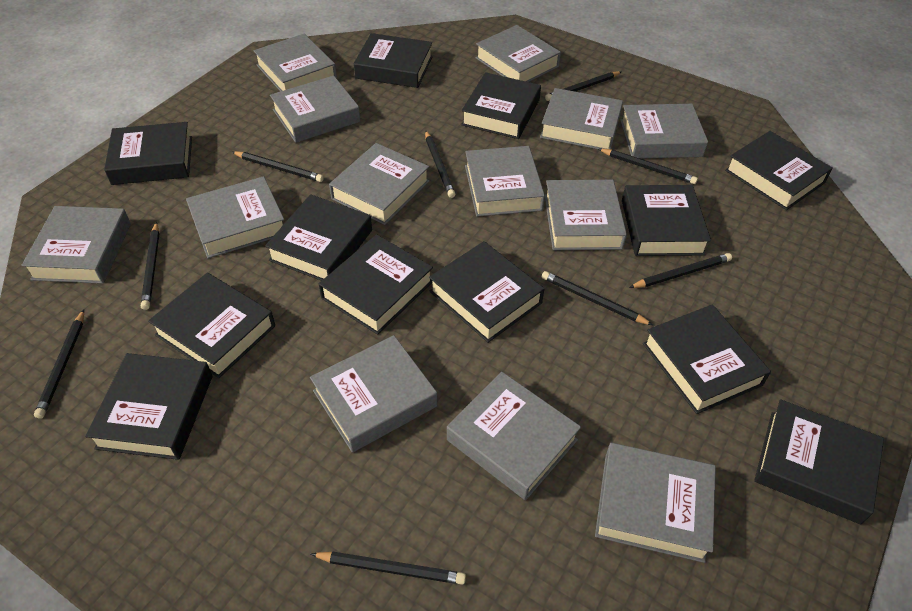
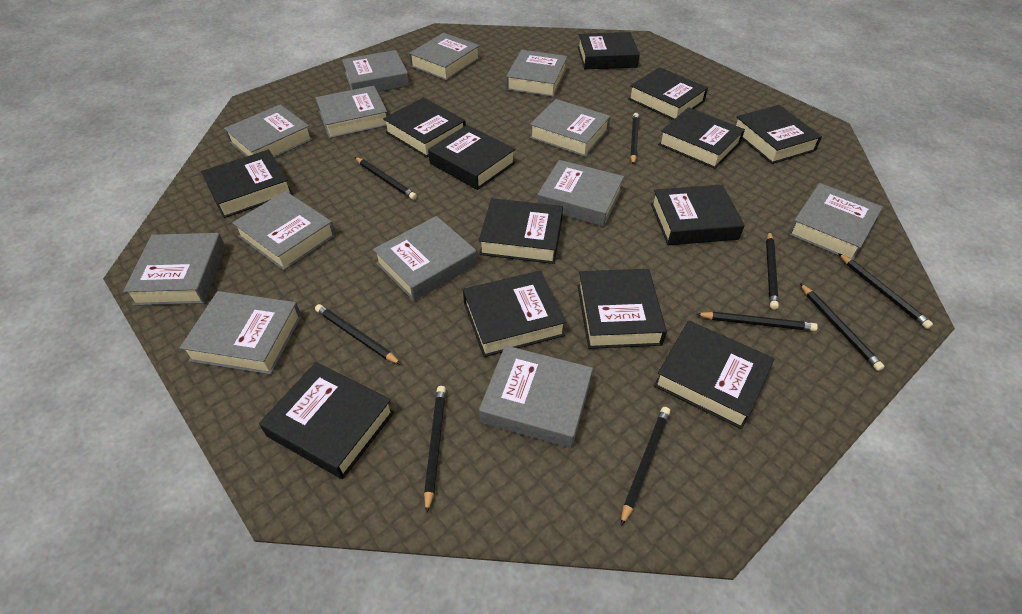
black book: [85,353,212,460] [104,122,192,185] [148,273,275,378] [265,194,372,281] [319,234,433,335] [354,33,433,88] [429,241,544,343] [461,72,541,139] [622,185,711,256] [643,304,771,414] [725,131,833,210] [754,399,884,524] = 12 -> [201,150,293,218] [259,362,394,479] [383,97,466,157] [428,125,515,190] [463,271,566,357] [479,198,563,264] [578,32,640,69] [578,269,667,349] [628,67,708,120] [651,185,745,245] [654,321,775,429] [658,107,745,169] [736,105,822,164] = 13

